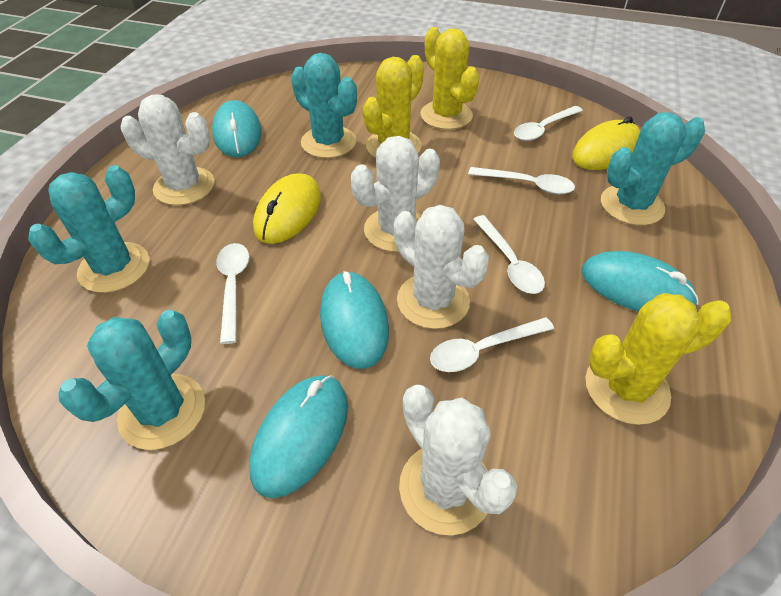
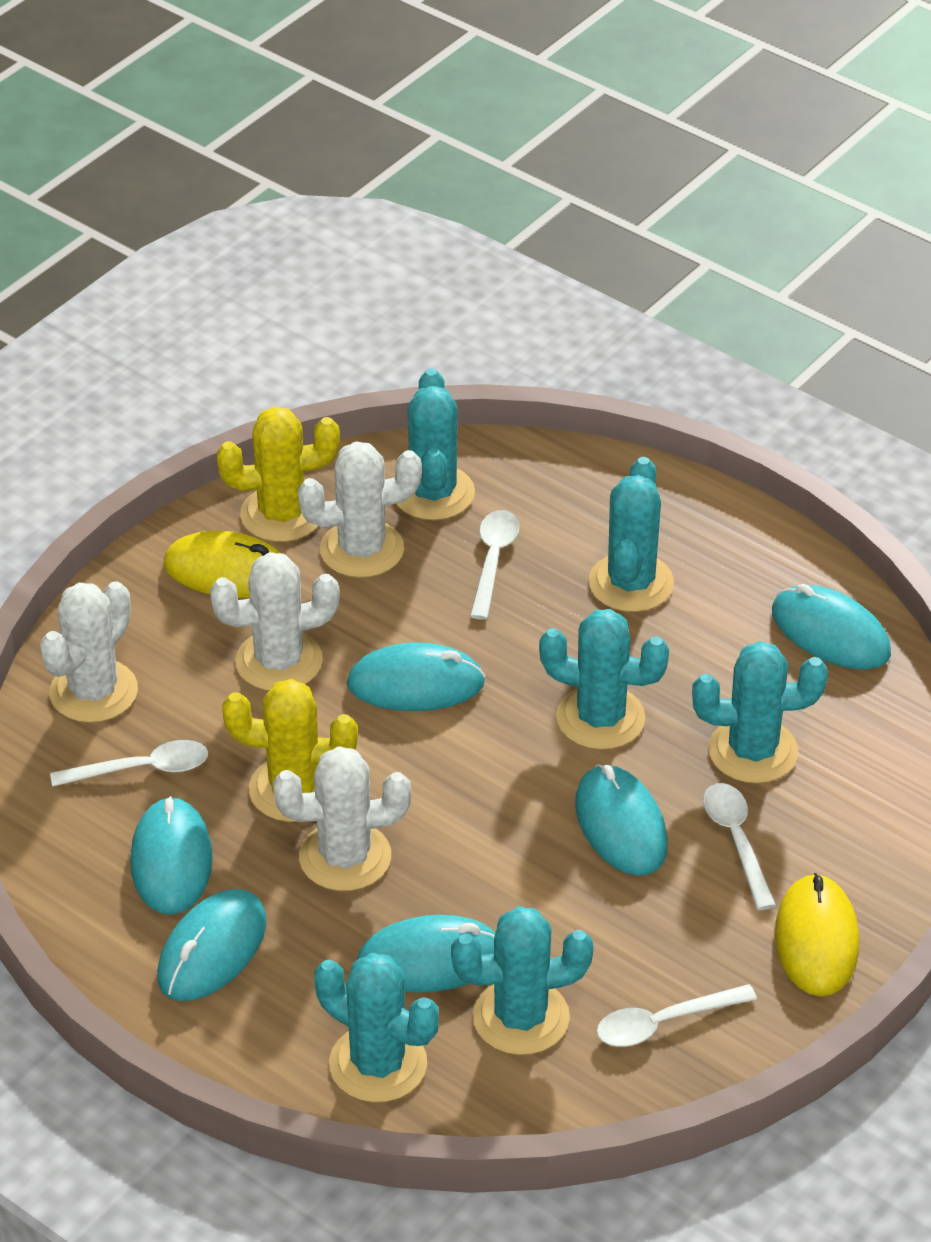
turquoise cactus: [28,165,149,293] [59,310,205,450] [291,53,357,158] [601,112,705,226] = 4 -> [314,953,439,1103] [396,369,475,521] [451,906,594,1055] [539,609,669,750] [589,457,674,612] [692,641,828,784] = 6
turquoise mouse: [212,100,261,157] [249,375,348,498] [320,271,389,369] [581,251,699,312] = 4 -> [130,796,213,915] [157,889,266,1001] [347,642,485,711] [357,915,496,993] [575,764,668,876] [772,584,891,670] = 6
white spoon: [216,243,250,344] [430,317,554,372] [468,167,575,194] [473,215,545,294] [514,106,583,141] = 5 -> [50,740,208,787] [470,510,519,620] [597,984,757,1047] [703,783,776,910] = 4
yellow cactus: [363,55,424,158] [421,27,480,130] [586,293,731,425] = 3 -> [217,407,340,542] [222,679,358,822] = 2

